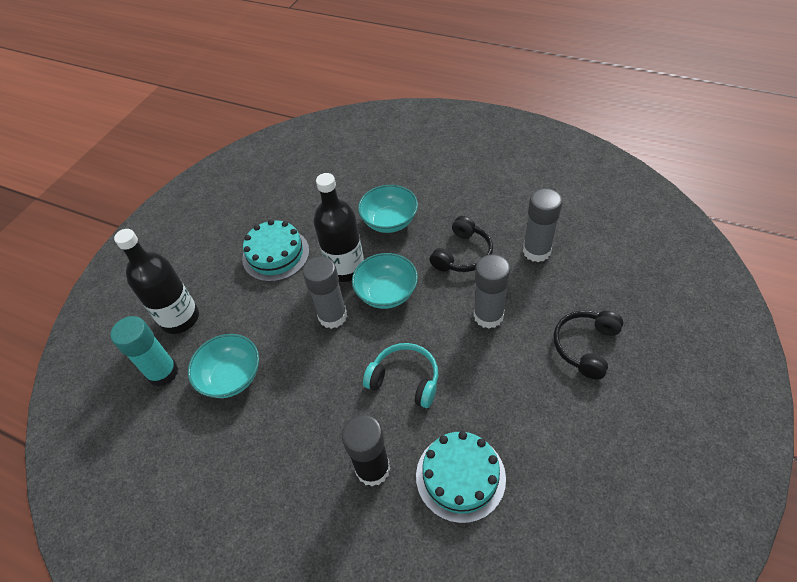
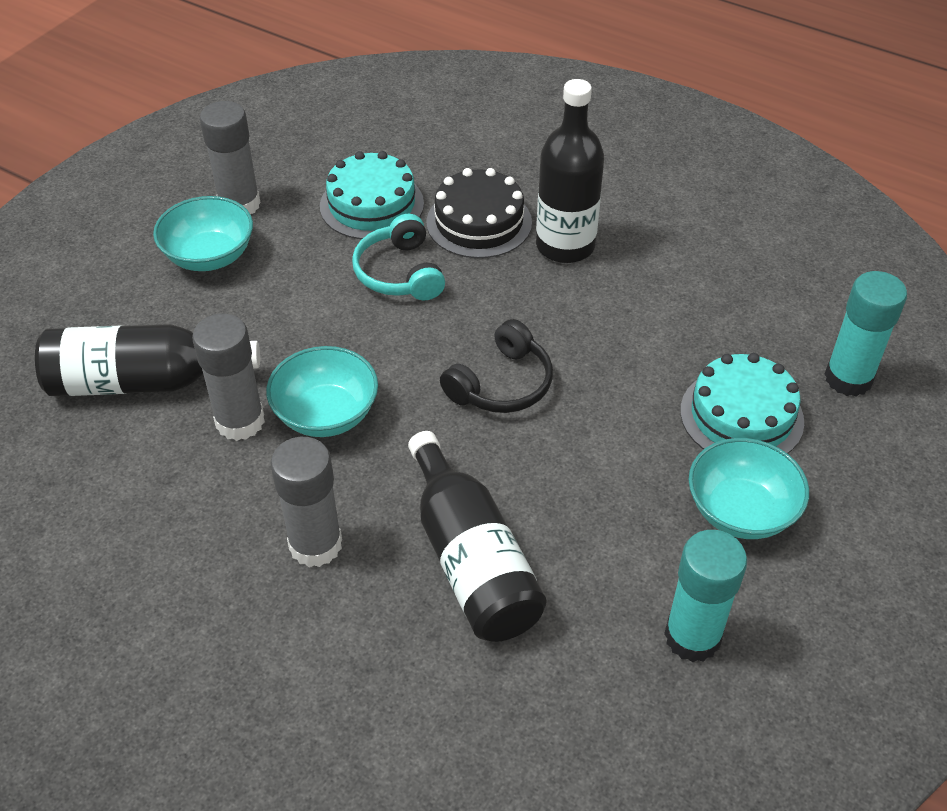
black bottle: [114,229,199,334] [314,173,364,282] = 2 -> [35,324,260,396] [408,431,547,642] [536,79,604,263] = 3
black cake: none = 0 -> [426,168,532,258] = 1
black glue stick: [342,415,390,486] = 1 -> none = 0
black headphones: [430,216,493,272] [554,311,623,380] = 2 -> [440,319,553,413] = 1
turquoise glue stick: [110,316,179,387] = 1 -> [664,530,747,662] [825,271,907,397] = 2

